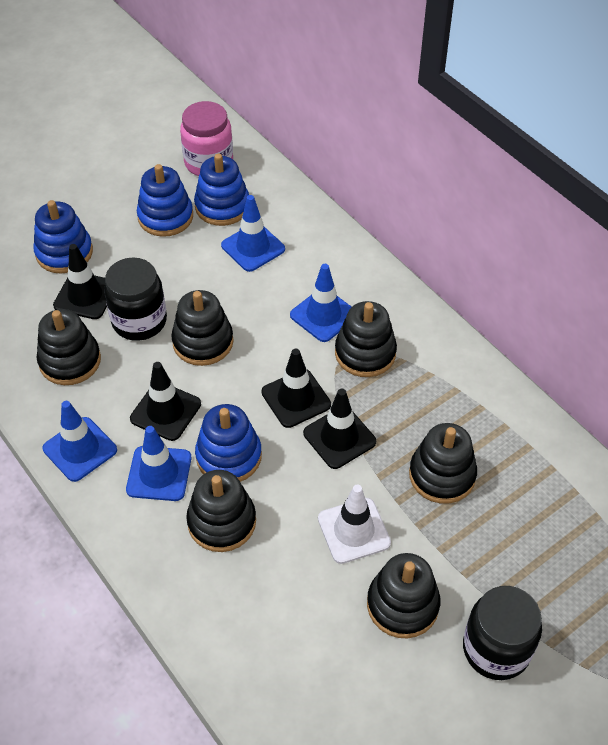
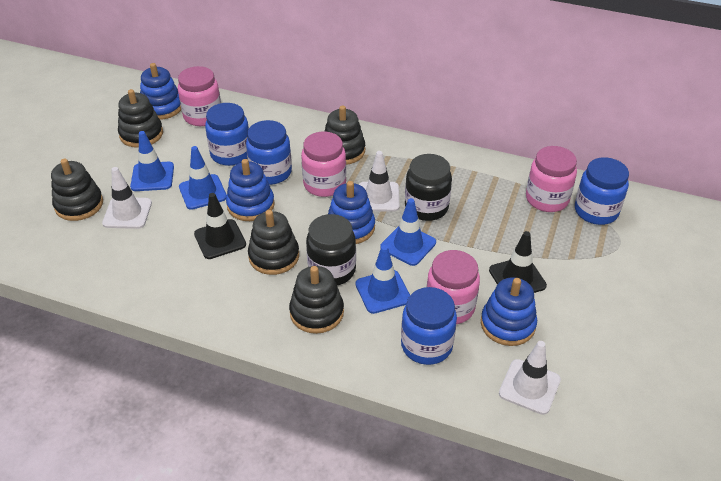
black stacking toy: [36,309,101,385] [171,290,234,366] [186,470,256,552] [335,301,397,377] [367,553,440,638] [409,423,477,504] = 6 -> [51,159,103,221] [118,89,163,148] [248,210,299,275] [289,266,344,334] [324,105,365,165] = 5
black traffic cone: [53,244,107,319] [130,362,201,441] [261,349,331,428] [303,388,376,469] = 4 -> [194,193,246,259] [489,231,547,293] = 2
blue jar: none = 0 -> [205,103,249,166] [246,120,292,185] [401,287,457,365] [575,157,629,225] = 4
pink jar: [180,101,233,176] = 1 -> [178,66,221,126] [301,132,346,197] [427,250,480,324] [526,146,577,212] = 4
white traffic cone: [318,485,391,564] = 1 -> [102,167,152,229] [358,151,400,211] [499,341,561,415] = 3

